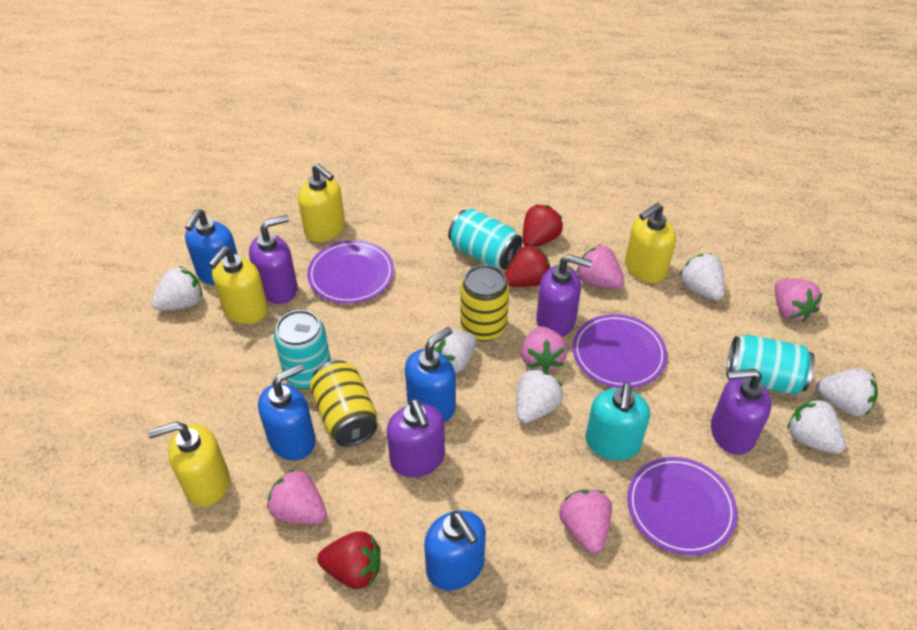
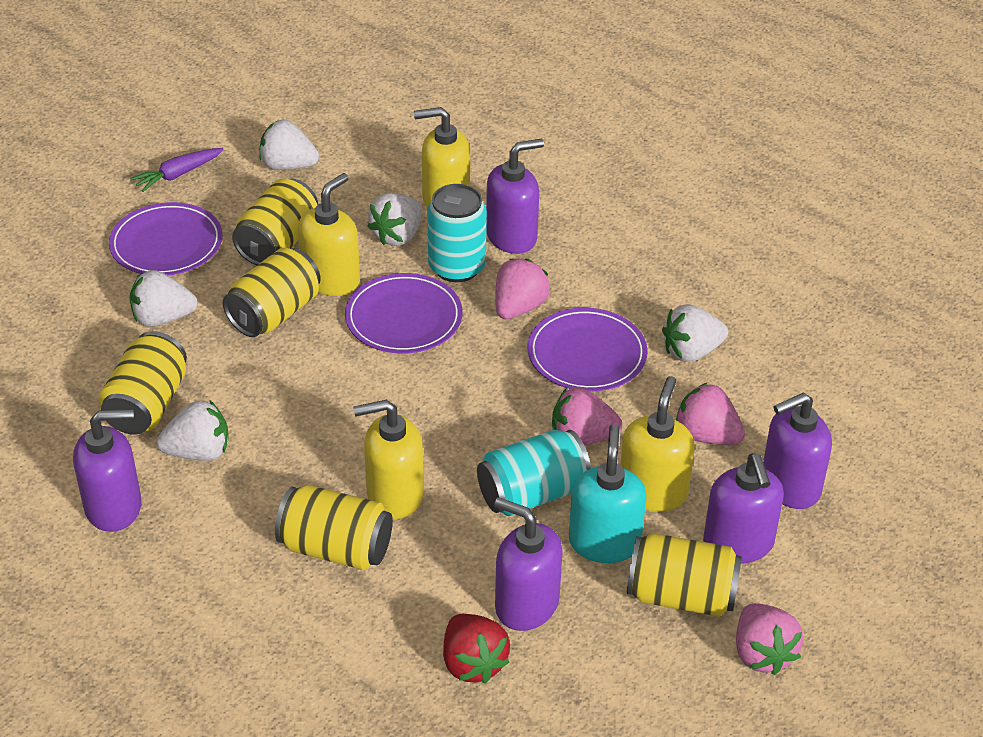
blue soap dispenser: [185,209,238,286] [258,363,316,460] [405,327,456,422] [424,510,486,590] = 4 -> none = 0
pink strawberry: [267,469,327,525] [521,326,568,373] [559,490,612,554] [576,245,624,289] [775,279,823,322] = 5 -> [495,259,550,319] [552,387,622,446] [676,382,745,445] [736,603,804,675] = 4
purple carrot: none = 0 -> [130,148,224,192] = 1
purple soap dispenser: [249,215,298,304] [387,399,445,478] [536,254,592,337] [711,369,771,455] = 4 -> [73,409,142,532] [486,139,544,254] [494,497,563,631] [703,453,784,564] [763,392,832,509] = 5
red strawberry: [317,531,381,589] [505,244,551,287] [523,204,563,247] = 3 -> [443,614,510,684] = 1
turquoise can: [274,310,331,389] [448,209,522,269] [726,335,815,395] = 3 -> [427,184,487,282] [477,430,591,516] = 2
white strawberry: [151,266,202,311] [432,329,477,373] [516,369,563,423] [679,253,725,301] [787,398,846,454] [816,368,878,416] = 6 -> [130,270,198,327] [157,401,228,461] [259,120,319,170] [367,193,422,246] [662,304,728,362] = 5
yellow can: [309,360,377,447] [460,265,509,341] = 2 -> [99,331,187,435] [223,248,321,337] [232,179,318,265] [275,485,393,570] [627,533,742,617] = 5

